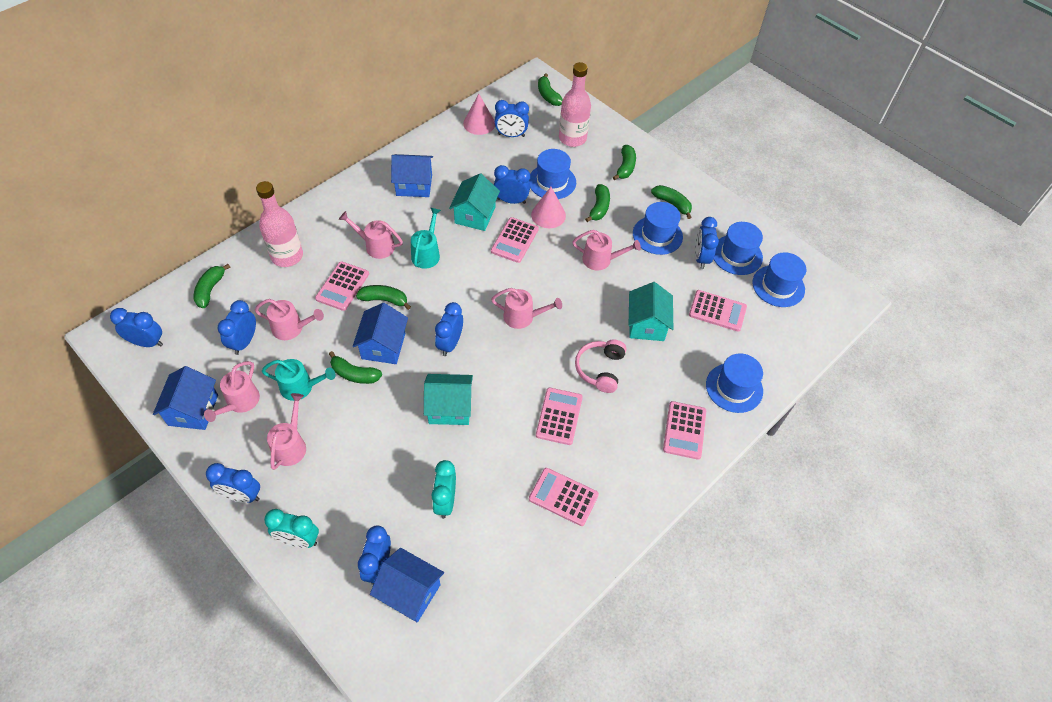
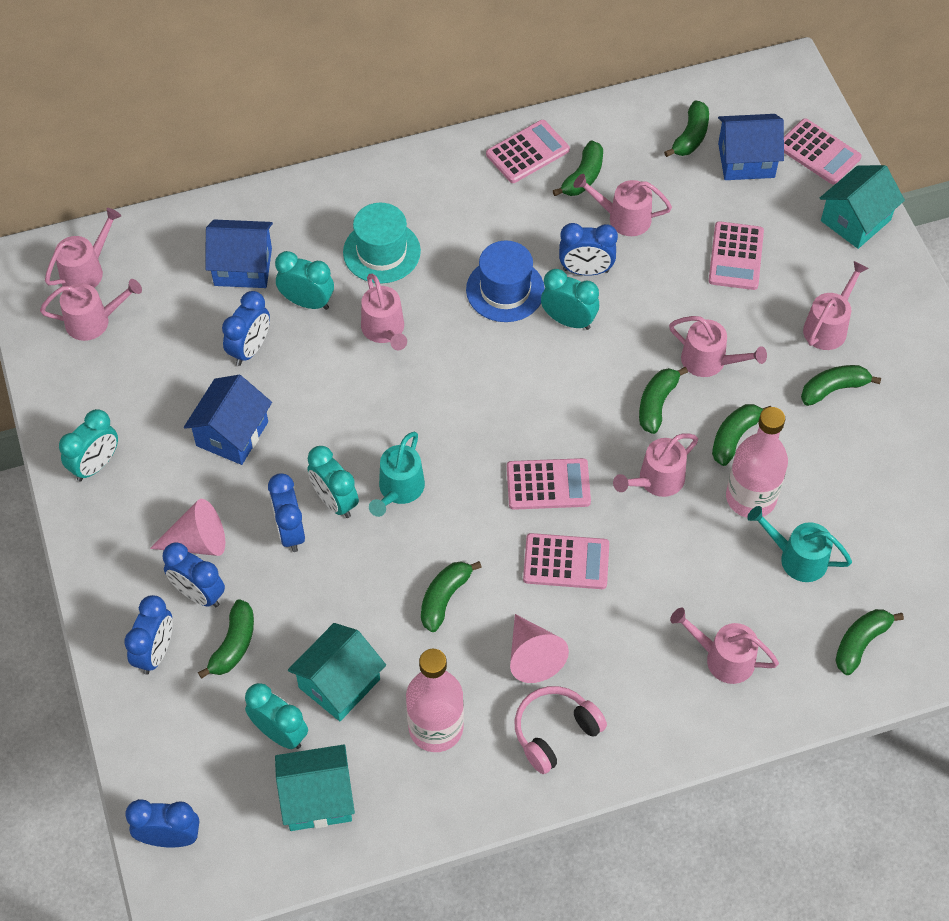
blue clock: [110,308,163,347] [206,463,260,503] [217,300,256,355] [358,526,391,585] [435,302,463,356] [494,100,529,137] [494,165,530,204] [695,217,719,269] = 8 -> [124,595,173,675] [126,799,199,848] [163,542,225,607] [222,291,270,366] [268,473,305,552] [559,223,618,276] = 6
blue hat: [529,149,576,199] [633,202,683,255] [706,353,763,413] [714,222,763,275] [752,252,806,307] = 5 -> [466,241,545,322] = 1
blue house: [153,366,218,430] [353,303,408,364] [370,548,444,622] [391,154,433,197] = 4 -> [184,375,272,465] [205,220,273,288] [718,114,784,180] = 3
green banana: [194,264,230,308] [329,351,382,384] [356,285,411,310] [538,73,563,106] [585,184,610,222] [613,145,636,180] [651,185,692,219] = 7 -> [198,599,254,679] [421,561,482,632] [553,140,603,196] [639,367,688,434] [664,100,709,157] [712,404,771,466] [801,365,881,406] [835,609,904,675] = 8
pink calculator: [315,261,369,311] [491,217,539,263] [529,468,599,526] [536,388,583,445] [663,401,706,460] [689,290,747,331] = 6 -> [486,120,570,183] [507,458,591,510] [523,533,609,589] [709,221,764,290] [784,118,862,185] = 5
pink watering can: [204,361,260,422] [255,299,324,340] [267,393,306,470] [339,211,403,259] [491,288,562,329] [572,230,641,271] = 6 -> [40,279,142,341] [45,208,121,288] [361,274,407,350] [573,174,672,236] [613,433,698,497] [669,316,767,377] [670,608,779,684] [803,261,869,350] = 8
turquoise clock: [264,509,319,548] [431,460,456,519] = 2 -> [59,409,118,481] [245,683,308,749] [275,251,334,310] [307,446,359,518] [541,269,599,330] = 5
turquoise hat: none = 0 -> [343,203,421,283] = 1

